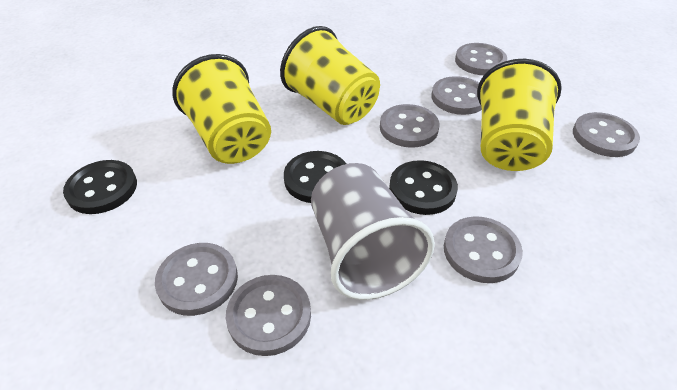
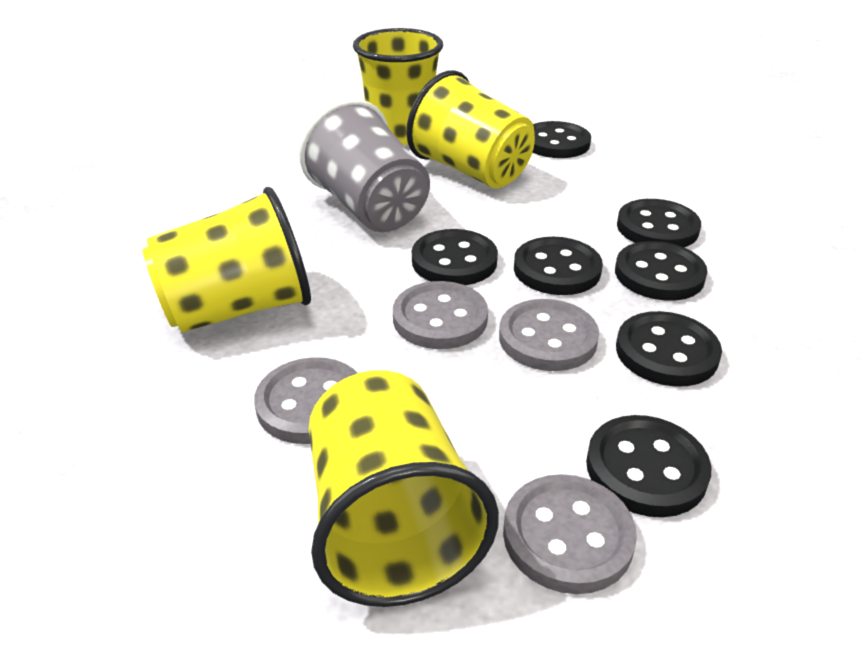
black button: [63,160,137,214] [284,151,346,203] [389,160,458,215] = 3 -> [412,229,498,285] [514,237,603,295] [533,121,591,158] [586,415,711,517] [615,241,708,301] [616,311,722,387] [617,199,701,247] = 7
grey button: [155,243,238,316] [226,275,311,356] [380,104,440,148] [432,76,482,115] [444,216,523,283] [455,43,507,75] [573,112,640,157] = 7 -> [254,357,357,444] [393,281,488,349] [499,299,599,371] [503,474,637,594] = 4
yellow cup: [172,54,271,164] [280,26,380,125] [477,59,562,171] = 3 -> [142,187,311,333] [309,370,499,607] [353,28,443,145] [406,70,535,188] = 4

